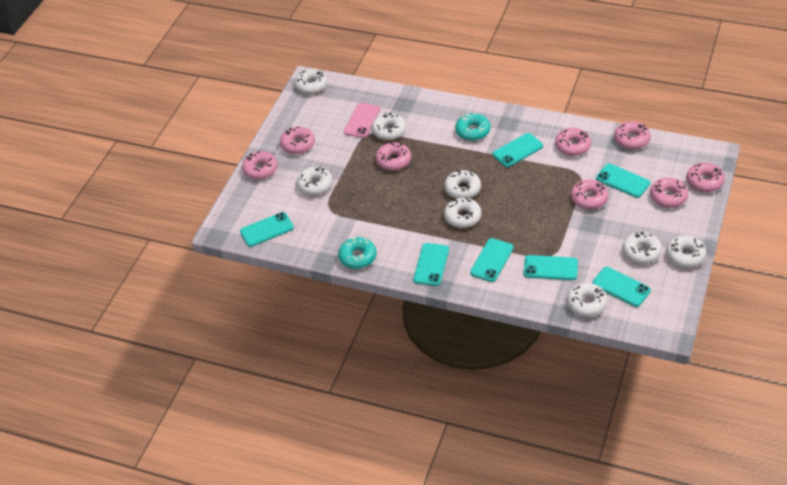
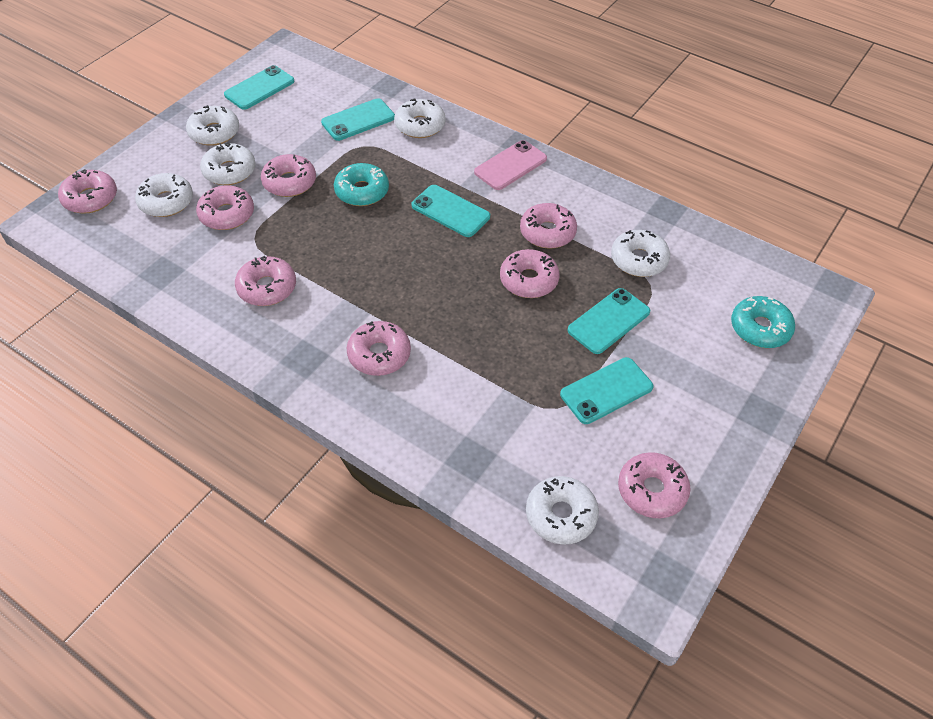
turquoise phone: [240,212,294,247] [413,243,449,286] [470,238,514,282] [493,133,543,167] [524,255,578,280] [592,267,651,307] [596,164,650,198] = 7 -> [224,65,294,110] [321,98,395,141] [411,185,490,237] [560,357,654,424] [567,288,650,354] = 5
white donut: [294,68,328,94] [297,166,333,195] [372,113,406,140] [444,170,481,199] [444,198,482,228] [567,283,608,317] [622,232,662,264] [666,235,706,268] = 8 -> [135,173,193,217] [186,105,239,146] [200,142,256,185] [394,98,446,138] [526,476,599,545] [611,230,670,277] = 6

